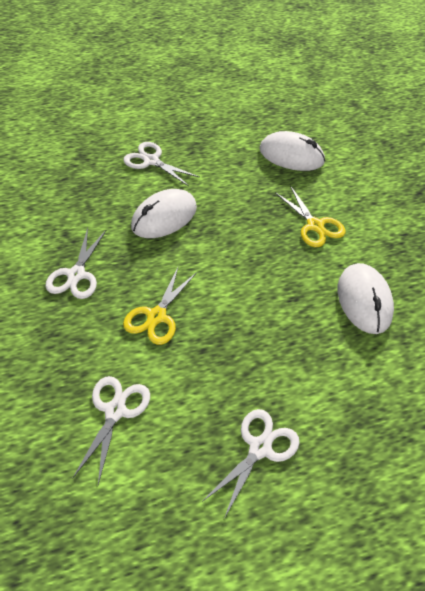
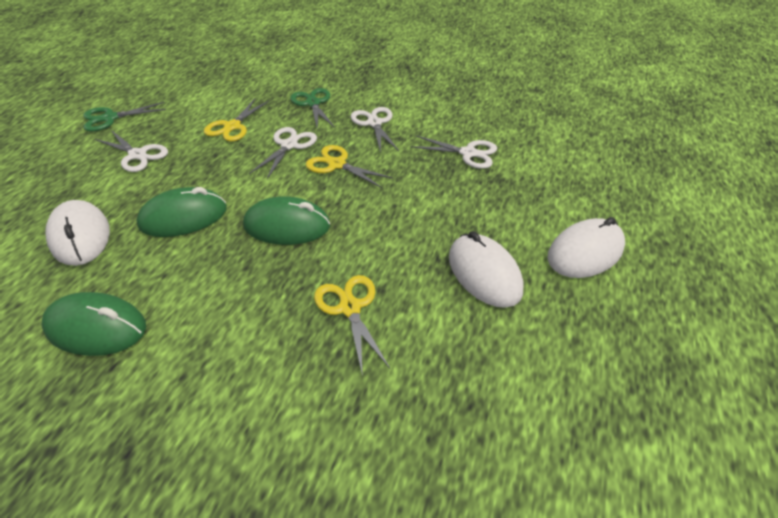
green mouse: none = 0 -> [41,292,146,356] [136,187,227,237] [243,197,330,245] = 3
green scissors: none = 0 -> [83,102,166,132] [290,88,335,128] = 2
yellow scissors: [123,267,197,345] [275,185,346,247] = 2 -> [204,99,269,141] [306,145,393,188] [314,275,390,377] = 3

